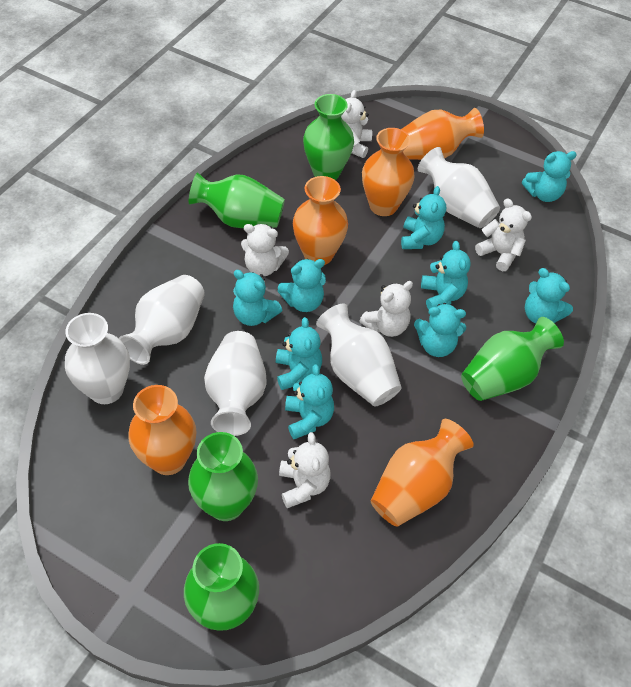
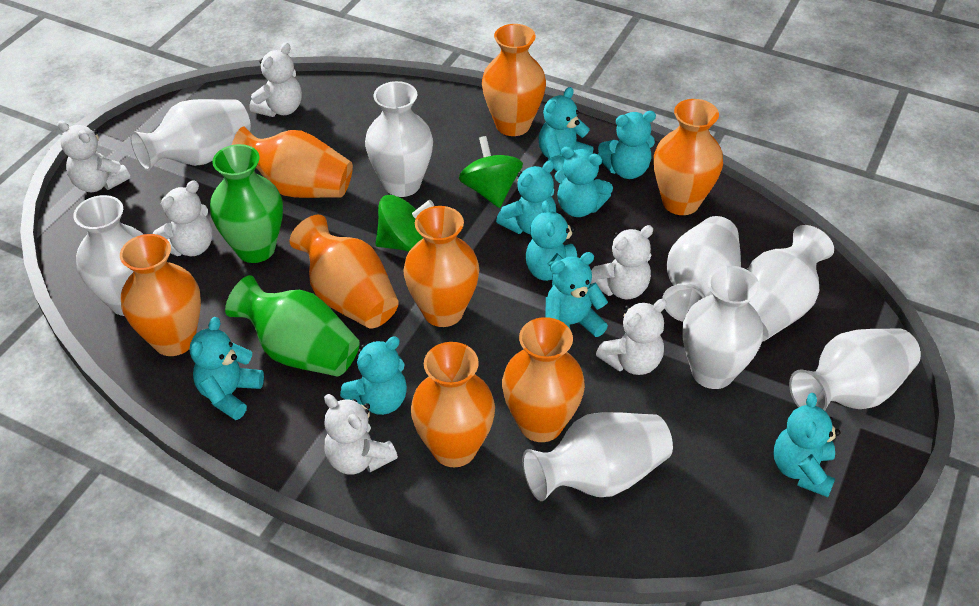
green spinning top: none = 0 -> [376,195,434,252] [459,136,523,208] = 2
green vase: [184,543,259,631] [188,432,258,521] [189,172,285,228] [303,94,354,180] [461,317,564,401] = 5 -> [210,144,283,263] [225,275,360,376] = 2
orange vase: [128,385,196,475] [293,176,348,265] [362,128,415,216] [371,419,474,527] [401,108,484,160] = 5 -> [120,234,201,356] [232,127,353,198] [290,215,399,329] [403,206,480,327] [411,342,495,467] [482,24,546,136] [502,317,585,442] [654,99,723,215] = 8
white teddy bear: [241,224,289,276] [279,432,331,508] [341,90,372,158] [359,281,413,337] [475,199,532,271] = 5 -> [58,120,130,192] [153,180,213,256] [250,43,302,117] [324,394,398,475] [590,225,653,300] [596,299,667,375] = 6
white vase: [65,313,130,404] [119,275,205,365] [204,331,267,436] [316,303,401,406] [418,147,500,228] = 5 -> [73,195,144,316] [130,99,251,171] [365,81,433,197] [523,412,673,501] [662,216,741,322] [682,266,763,389] [747,225,834,342] [789,328,921,411] = 8

